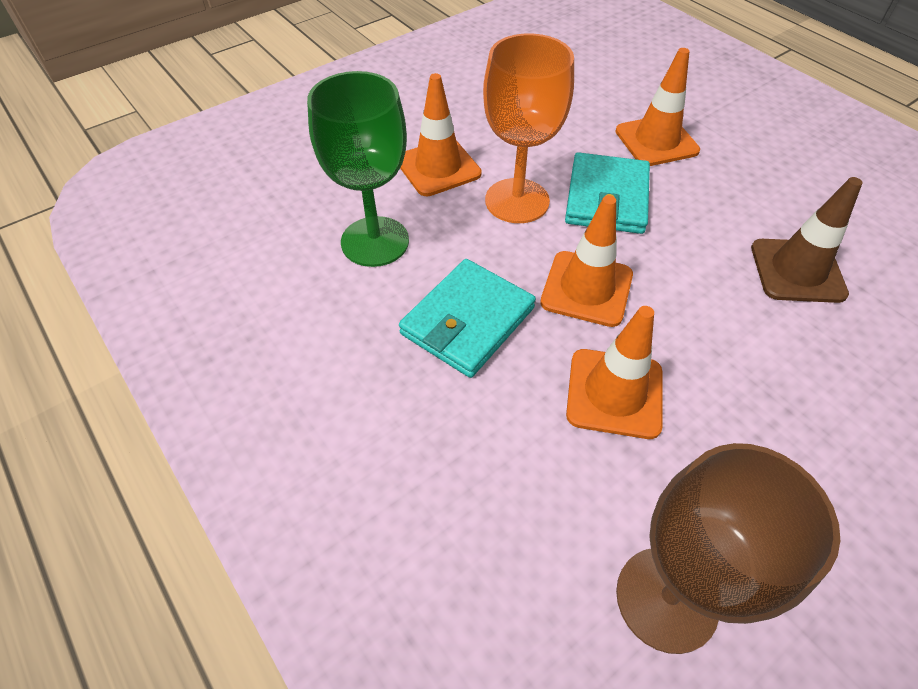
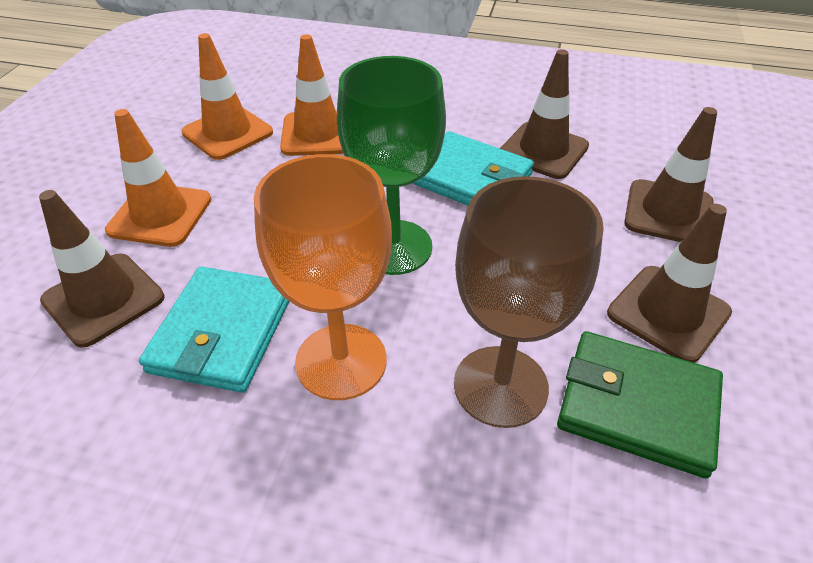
brown traffic cone: [751,177,862,303] = 1 -> [39,190,165,348] [500,49,589,179] [607,204,732,363] [624,107,717,242] = 4
green wallet: none = 0 -> [557,331,723,478] = 1
orange traffic cone: [400,73,482,196] [540,195,633,327] [566,306,663,439] [615,48,700,166] = 4 -> [105,109,212,247] [181,33,273,160] [280,34,344,156] = 3

